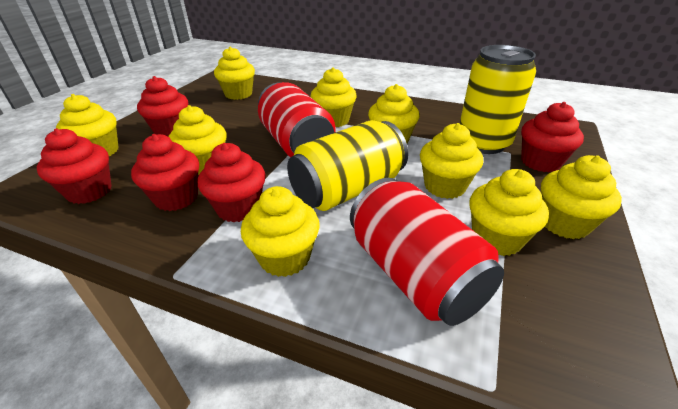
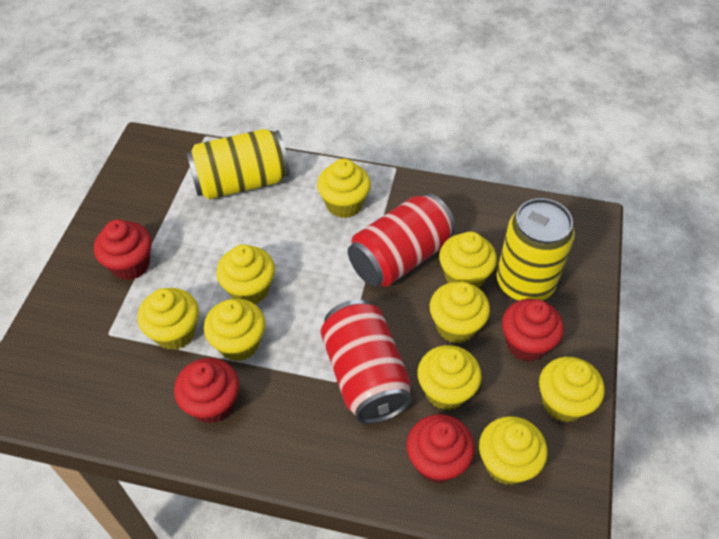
red cupcake: [37,128,112,204] [131,134,199,211] [137,76,188,136] [198,143,266,222] [521,102,584,172] = 5 -> [94,219,152,280] [174,358,239,424] [407,414,475,483] [502,299,564,361] = 4

